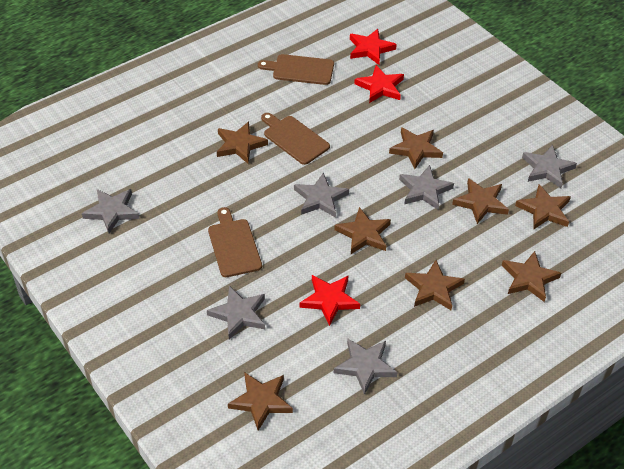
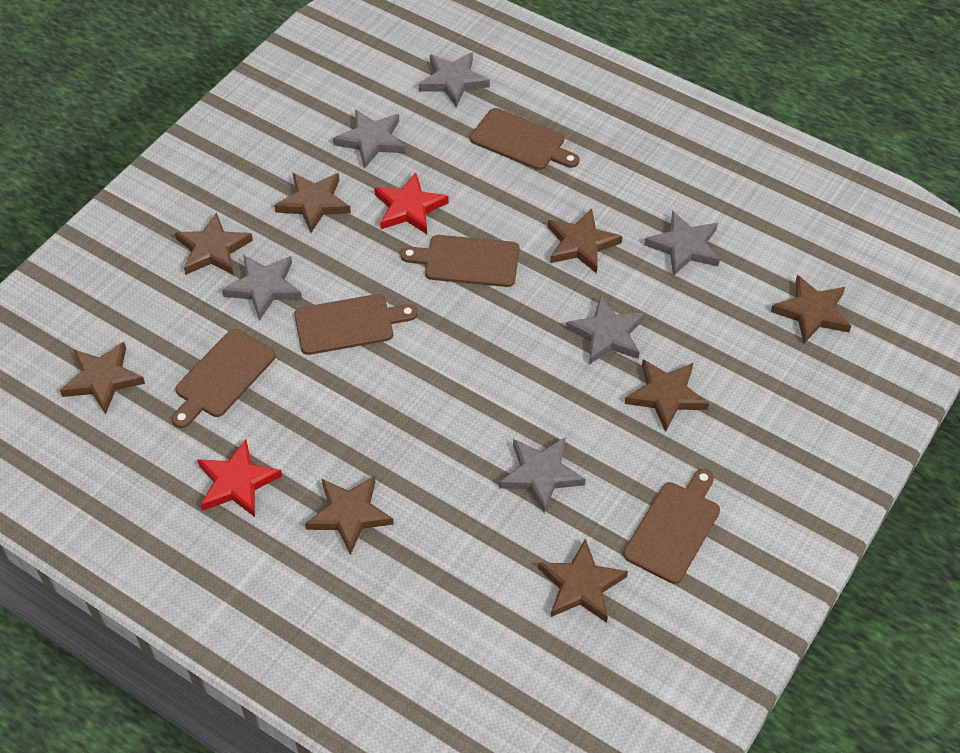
brown cutting board: [208,207,262,277] [258,54,334,85] [261,113,330,165] = 3 -> [172,329,276,428] [294,294,418,355] [400,235,520,287] [470,108,579,170] [623,469,720,584] = 5
red star: [300,275,360,326] [350,29,397,65] [354,65,404,103] = 3 -> [197,440,282,517] [374,172,449,234] = 2

